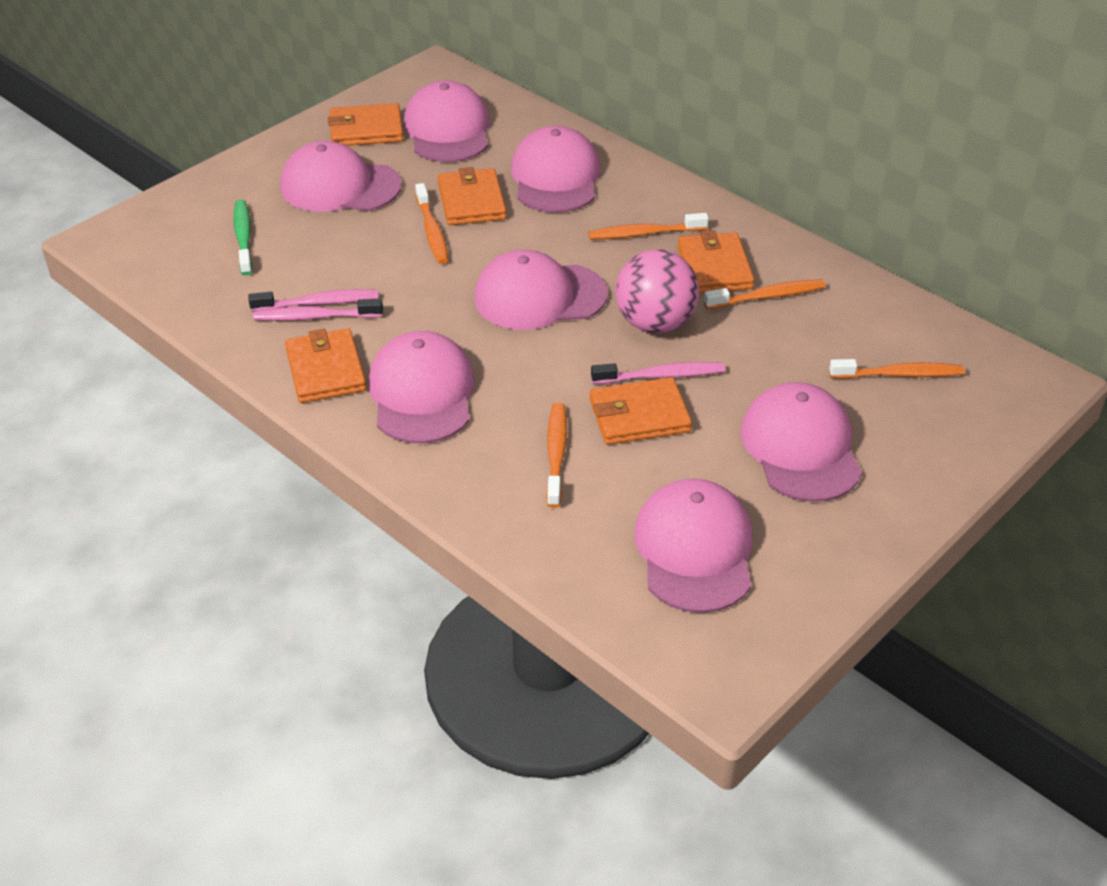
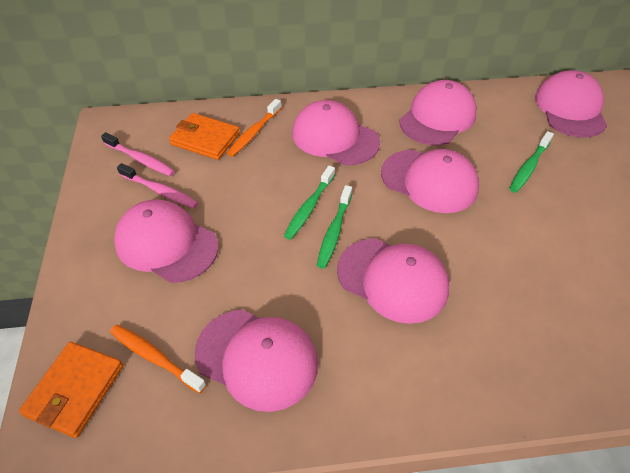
green toothbrush: [234,199,253,275] = 1 -> [284,166,335,240] [317,185,352,268] [509,131,554,193] = 3
orange toothbrush: [415,183,449,264] [546,403,567,508] [588,213,709,240] [704,279,826,309] [829,359,965,379] = 5 -> [110,324,206,394] [227,99,281,157] = 2
orange wallet: [285,328,367,403] [328,103,403,146] [438,167,507,225] [590,377,692,445] [678,230,754,293] = 5 -> [19,342,123,438] [169,113,240,160] = 2
pink ball: [615,249,699,333] = 1 -> none = 0
pink toothbrush: [249,289,378,312] [253,299,383,321] [591,362,725,384] = 3 -> [101,132,175,176] [117,163,198,209] = 2

